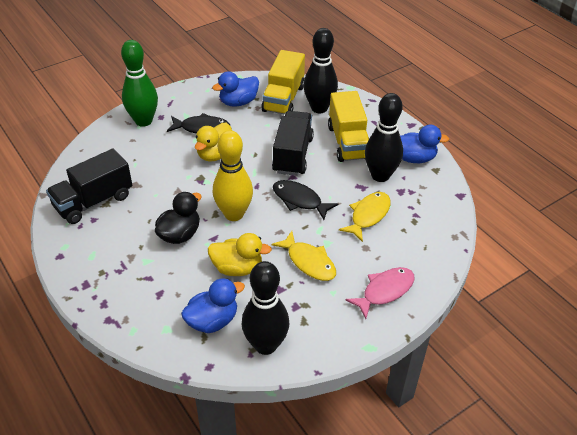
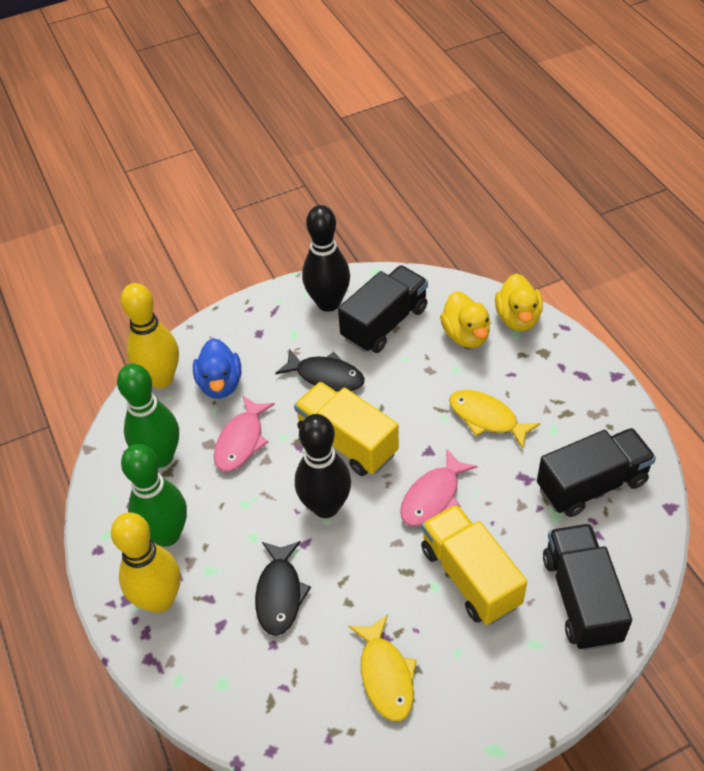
black bowling pin: [242,261,289,355] [303,28,338,113] [365,93,403,182] = 3 -> [295,414,351,518] [302,205,350,312] = 2
black duck: [155,192,202,244] = 1 -> none = 0
black truck: [46,149,132,224] [272,111,314,176] = 2 -> [338,265,428,353] [537,428,656,517] [543,524,632,650] = 3
blue duck: [181,278,245,333] [212,71,259,107] [400,125,449,163] = 3 -> [193,338,241,399] = 1
green bowling pin: [121,40,158,127] = 1 -> [117,363,179,468] [121,444,187,547] = 2
pink fish: [345,267,415,319] = 1 -> [214,396,275,471] [400,449,478,526] = 2
yellow bowling pin: [213,130,253,221] = 1 -> [111,512,181,613] [121,283,179,388] = 2

